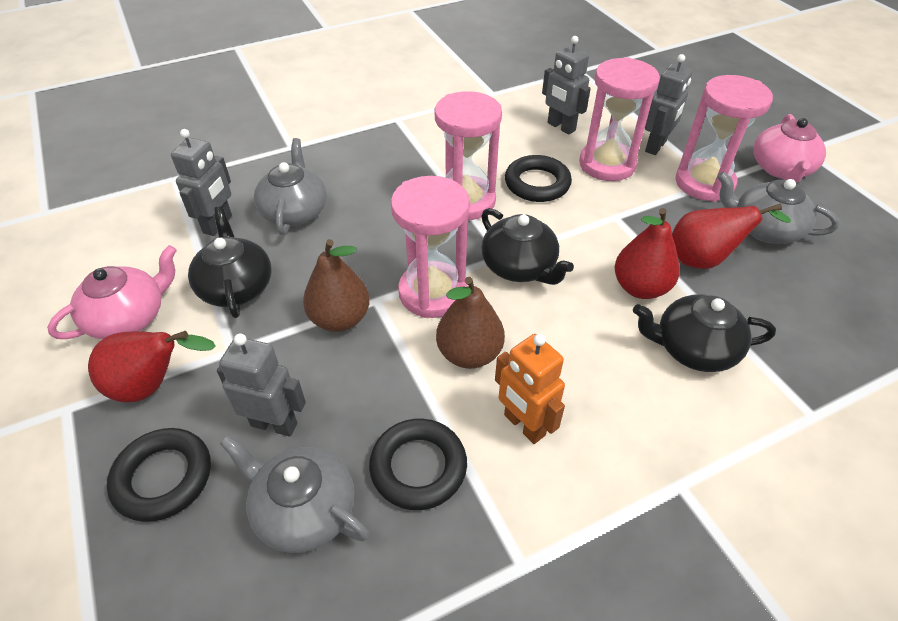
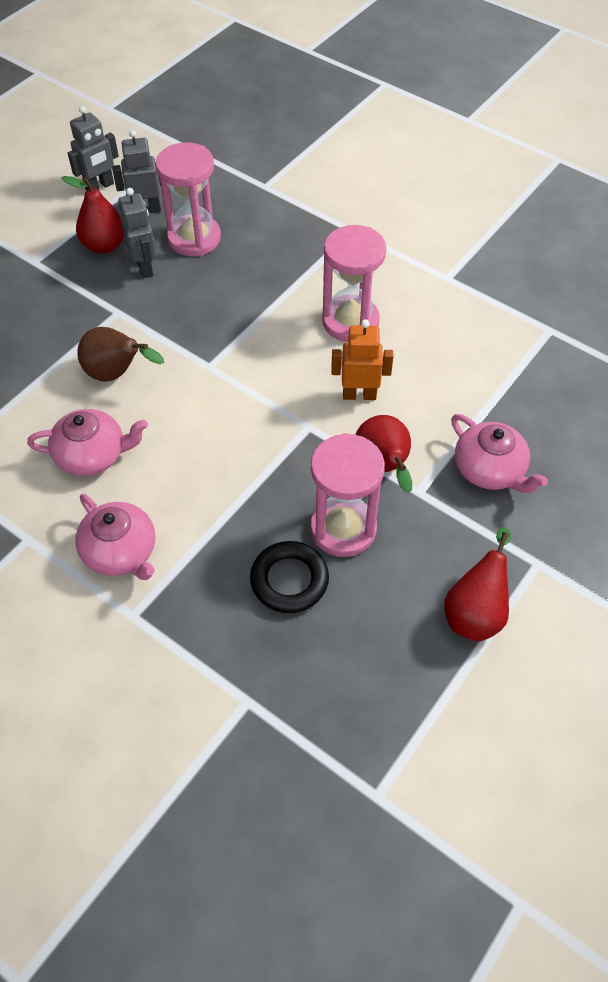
black ring: [107,428,211,522] [369,419,467,510] [505,155,572,202] = 3 -> [250,541,329,613] = 1
black teapot: [188,206,271,318] [481,208,574,285] [633,294,776,372] = 3 -> none = 0
brown pear: [303,239,370,332] [436,277,505,369] = 2 -> [77,327,164,382] = 1
grey robot: [171,129,232,236] [217,333,306,437] [542,36,591,135] [645,54,692,155] = 4 -> [68,106,119,191] [112,130,161,213] [119,188,156,278] = 3
grey teapot: [220,435,369,553] [254,138,327,235] [717,172,839,244] = 3 -> none = 0
pink hourglass: [391,176,470,318] [434,91,502,220] [579,57,660,181] [675,75,773,202] = 4 -> [155,142,221,256] [310,433,385,557] [322,225,387,342] = 3
pink teapot: [47,245,177,340] [753,114,826,183] = 2 -> [27,409,148,476] [75,494,155,580] [451,414,548,493] = 3

